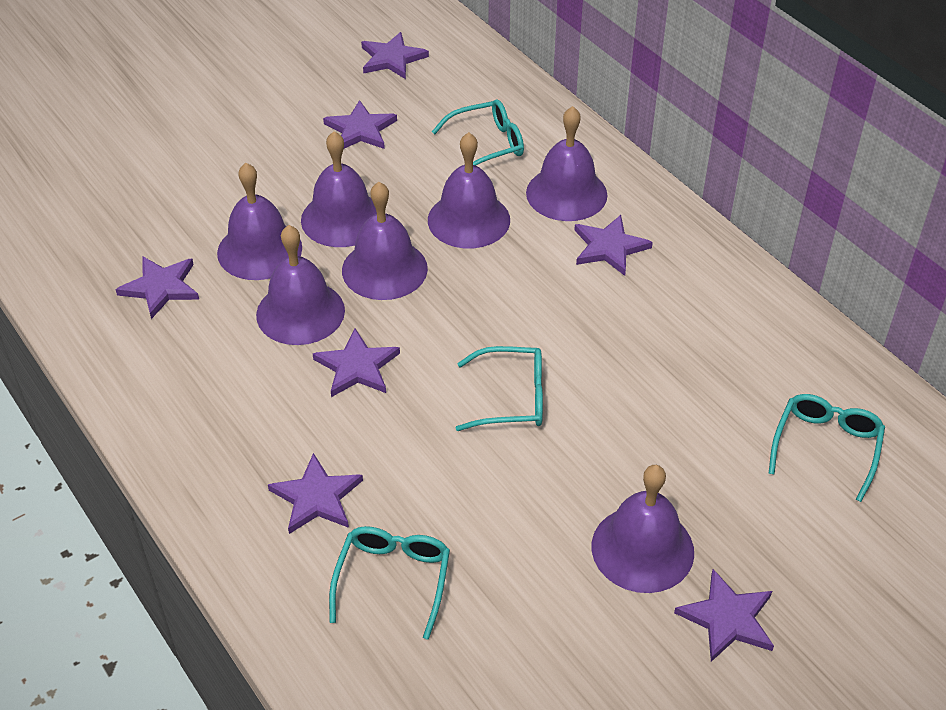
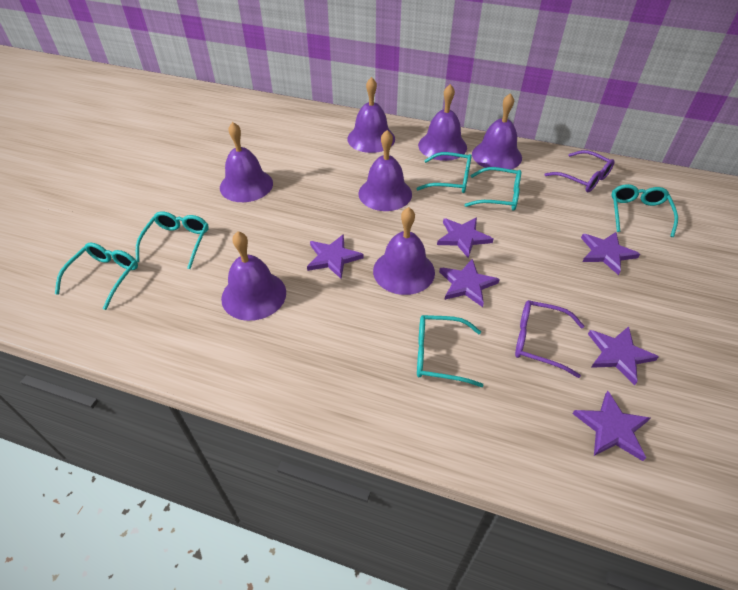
purple glasses: none = 0 -> [515,300,584,378] [544,150,615,192] = 2
purple star: [115,256,199,319] [268,453,363,534] [313,328,400,397] [323,100,397,149] [361,32,429,79] [574,215,653,276] [674,569,774,662] = 7 -> [307,234,364,279] [437,217,494,258] [439,259,500,307] [573,391,650,461] [581,232,640,275] [588,326,659,385] = 6
turquoise glasses: [329,526,450,640] [432,99,524,166] [455,346,543,431] [768,394,885,502] = 4 -> [55,243,138,310] [136,212,209,269] [416,152,472,193] [417,315,484,387] [465,167,521,211] [611,184,678,237] = 6

